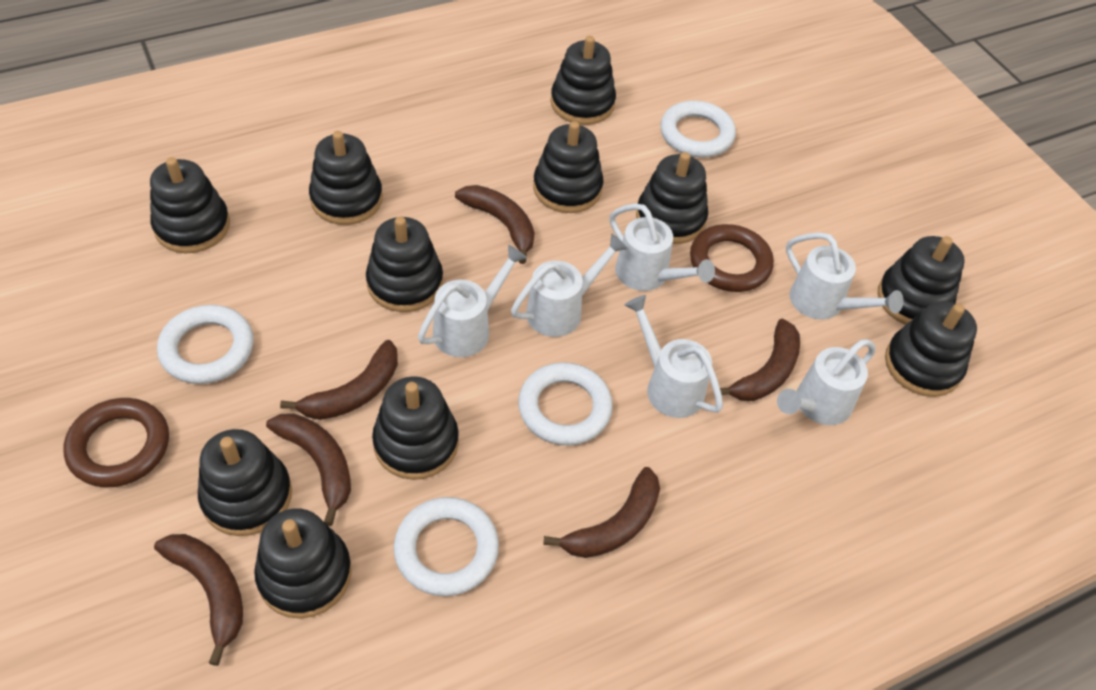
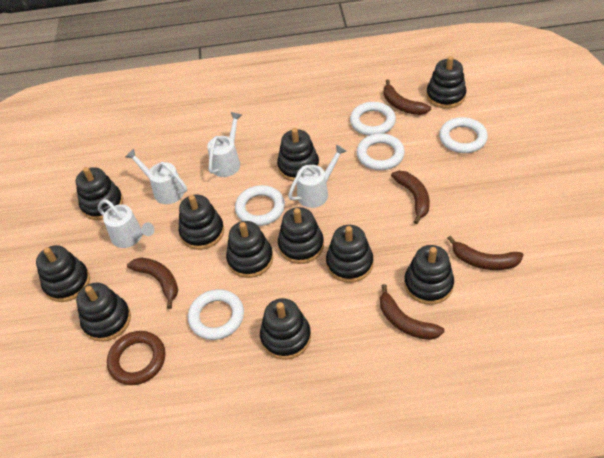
brown banana: [154,534,243,666] [266,413,351,526] [280,340,398,420] [455,185,535,264] [543,467,660,558] [720,318,800,401] = 6 -> [127,257,178,309] [380,284,445,340] [384,80,431,115] [391,171,430,224] [447,236,524,270] = 5
brown ring: [64,398,169,487] [690,224,774,292] = 2 -> [107,331,165,385] = 1
white ring: [157,305,253,384] [394,497,499,596] [518,362,613,445] [660,101,736,157] = 4 -> [188,289,244,340] [235,185,285,226] [350,102,396,136] [357,133,405,170] [439,117,488,153] = 5
white watering can: [418,245,527,357] [511,233,628,337] [610,203,715,291] [625,295,723,418] [777,339,876,425] [786,232,904,320] = 6 -> [98,200,155,248] [126,149,187,204] [207,112,242,177] [288,145,347,208] = 4

